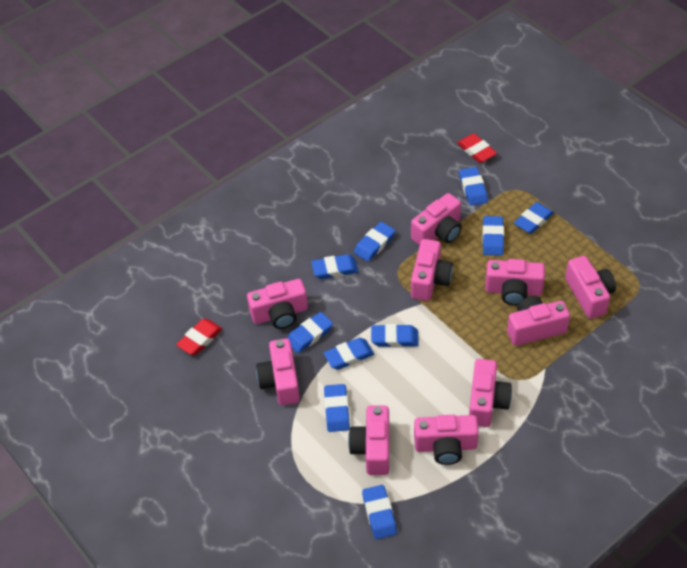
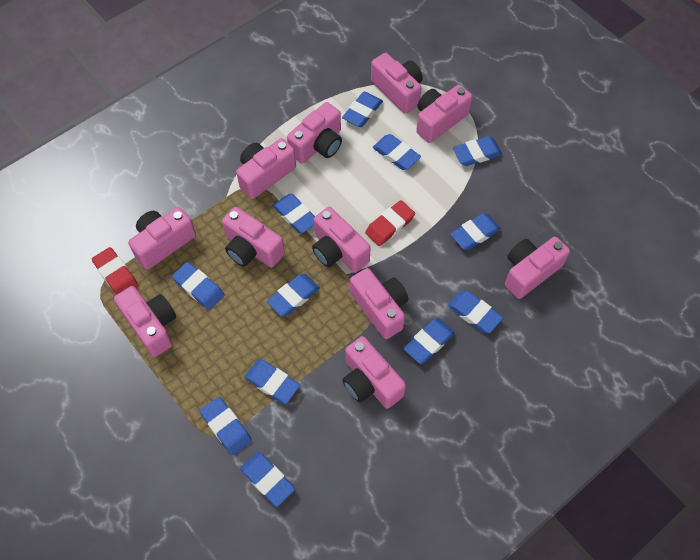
blue eraser: [287,312,333,353] [311,254,359,279] [324,338,374,370] [324,384,350,432] [354,222,395,261] [362,485,397,539] [371,324,419,347] [459,167,488,206] [482,216,504,256] [514,202,554,234] = 10 -> [172,262,224,310] [200,397,252,455] [240,452,295,507] [244,359,300,404] [267,274,320,316] [273,194,315,233] [342,92,383,127] [373,134,421,170] [404,318,455,364] [448,290,503,333] [450,213,501,250] [453,136,502,166] = 12
pink camera: [247,279,308,329] [256,338,300,405] [348,406,389,475] [411,193,462,245] [411,239,453,301] [414,415,479,465] [469,359,512,427] [485,259,545,306] [507,296,570,346] [565,256,616,319] = 10 -> [114,286,176,357] [128,207,196,270] [222,207,285,267] [236,138,296,199] [287,102,342,164] [312,207,371,273] [342,336,406,409] [350,268,408,339] [371,53,423,114] [416,85,472,143] [505,237,570,299] = 11

